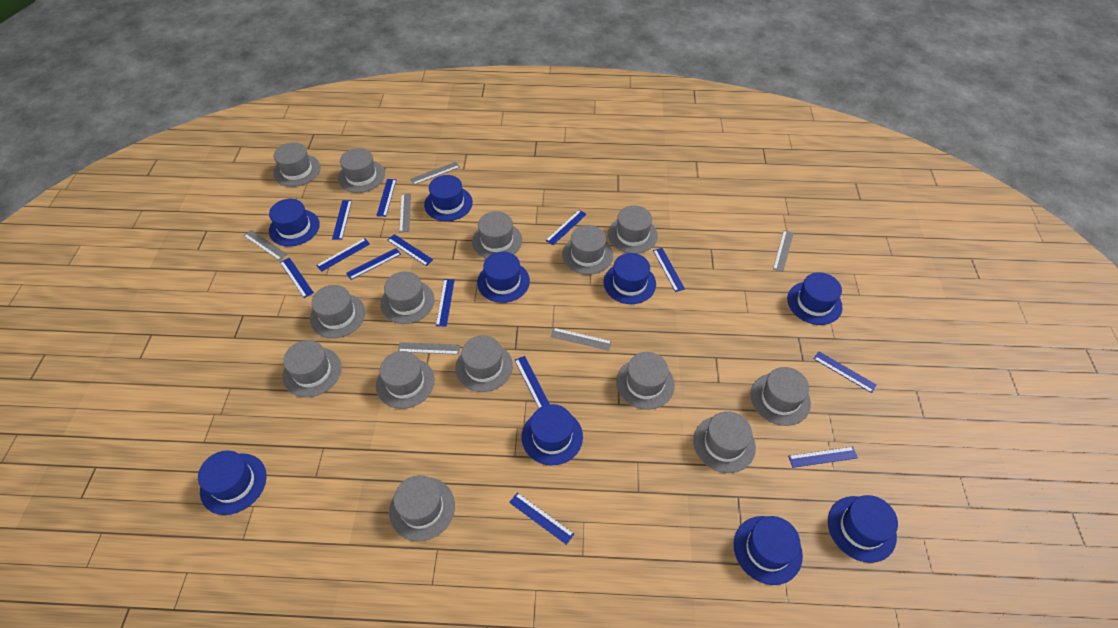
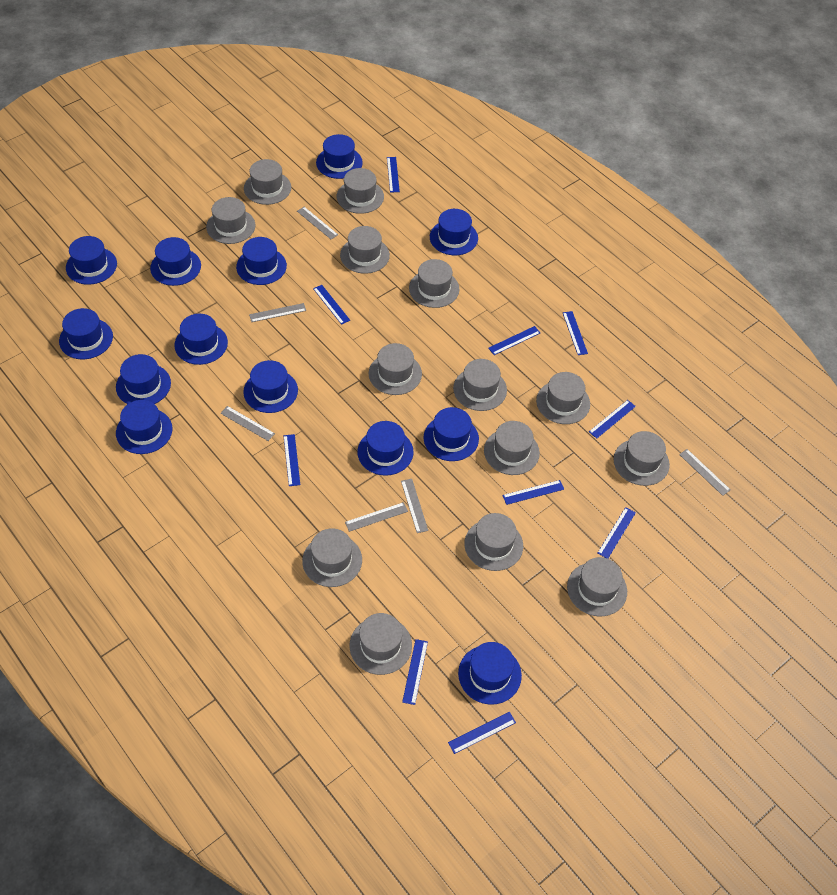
blue hat: [198,450,267,515] [269,199,320,247] [424,175,473,221] [477,252,530,303] [522,404,583,465] [603,253,656,304] [734,516,803,585] [787,272,843,325] [828,495,898,563] = 9 -> [59,308,113,359] [66,236,117,285] [116,354,171,404] [116,400,172,454] [150,237,201,286] [174,314,228,365] [236,237,287,285] [243,360,298,413] [316,134,363,179] [357,421,414,475] [424,407,479,461] [430,209,478,255] [458,642,522,705] = 13
blue ruler: [280,258,314,298] [316,238,370,272] [332,200,352,240] [346,248,401,280] [376,179,396,217] [387,234,433,266] [436,279,455,327] [509,492,574,545] [514,356,549,408] [546,210,587,245] [653,248,685,292] [788,447,858,468] [814,351,877,393] = 13 -> [284,434,300,486] [313,285,350,325] [387,157,400,193] [402,639,428,705] [448,712,516,754] [488,326,540,355] [502,480,564,505] [563,311,588,355] [589,400,636,439] [597,507,636,559] = 10

